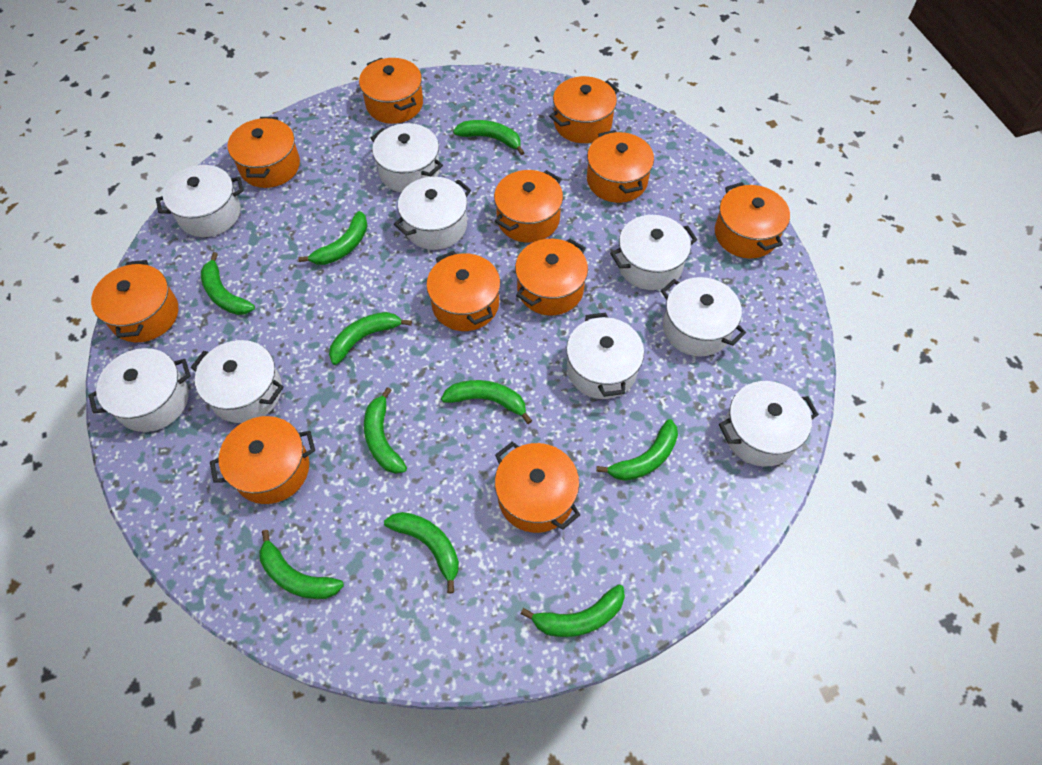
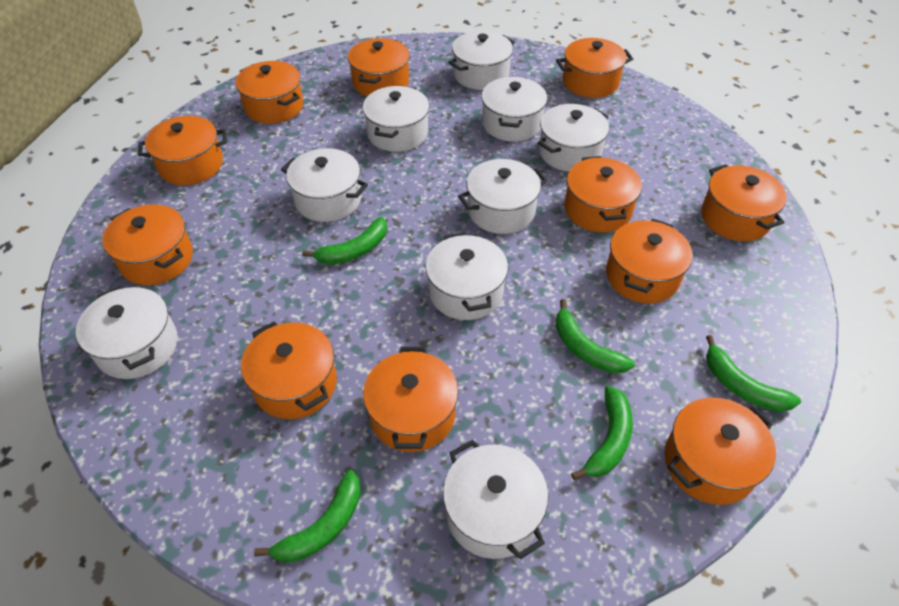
green banana: [201,252,255,315] [259,530,344,599] [298,211,368,265] [329,312,412,365] [364,387,407,474] [384,512,459,593] [441,380,532,424] [453,120,525,155] [521,584,625,637] [596,419,678,481] = 10 -> [254,470,361,562] [302,217,387,265] [556,299,635,373] [571,386,633,480] [706,335,801,412] = 5

